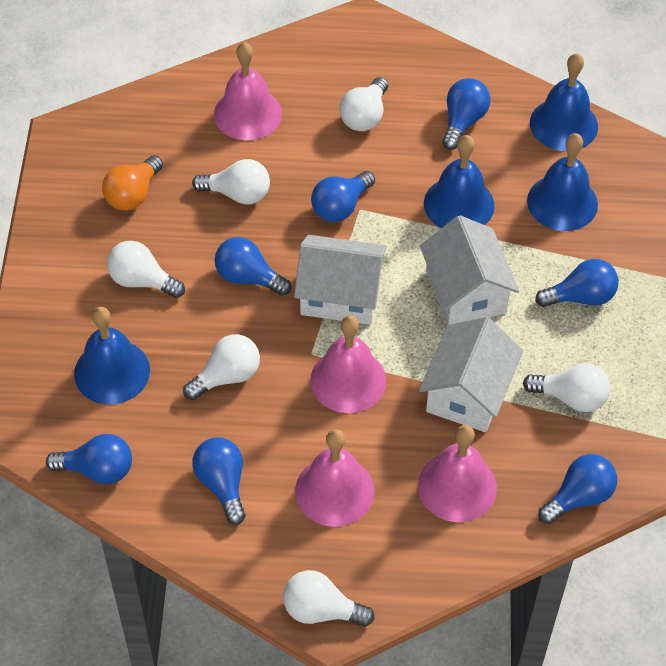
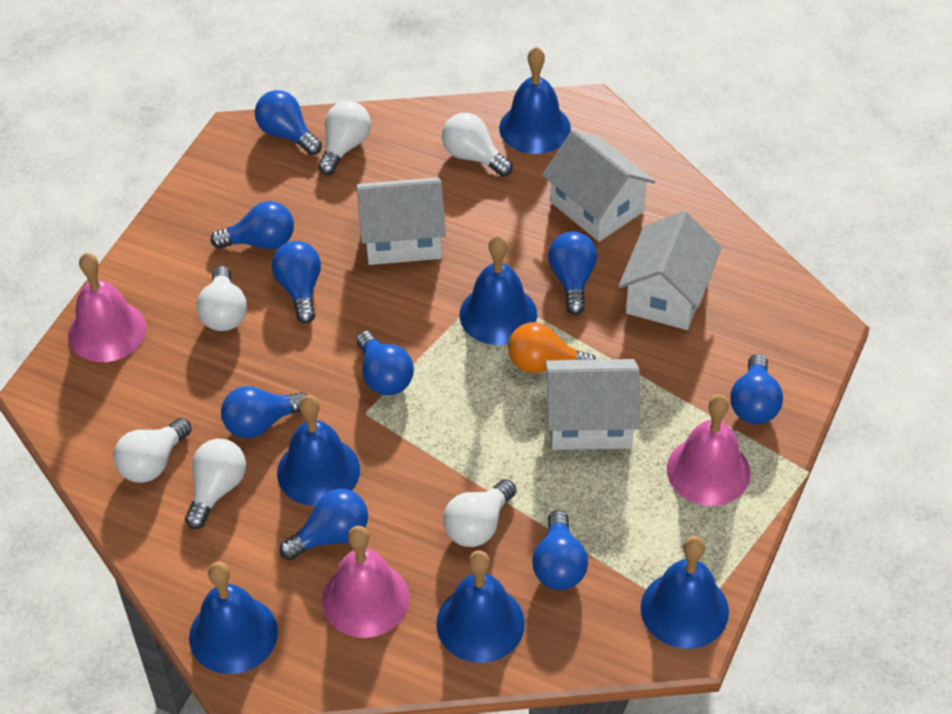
blue bell: [74,307,150,405] [424,135,495,228] [527,133,598,231] [530,53,598,151] = 4 -> [189,562,278,674] [277,395,360,506] [436,550,525,663] [460,236,537,345] [499,47,571,154] [641,536,729,649] = 6
blue light bulb: [46,434,132,484] [192,438,246,525] [215,237,292,296] [311,171,375,222] [442,78,490,150] [535,259,619,307] [538,454,617,524] = 7 -> [211,201,294,249] [221,386,307,439] [255,90,322,155] [271,241,321,324] [279,489,368,560] [357,331,414,395] [532,510,588,590] [548,232,597,315] [730,354,783,424] = 9
pink bell: [214,42,282,140] [295,429,374,527] [310,315,386,413] [418,425,497,522] = 4 -> [68,253,147,362] [322,526,410,638] [667,395,751,506] = 3
white house: [294,235,387,325] [419,317,523,432] [420,215,519,325] = 3 -> [357,177,446,265] [542,130,655,242] [545,359,640,450] [618,211,722,330] = 4

